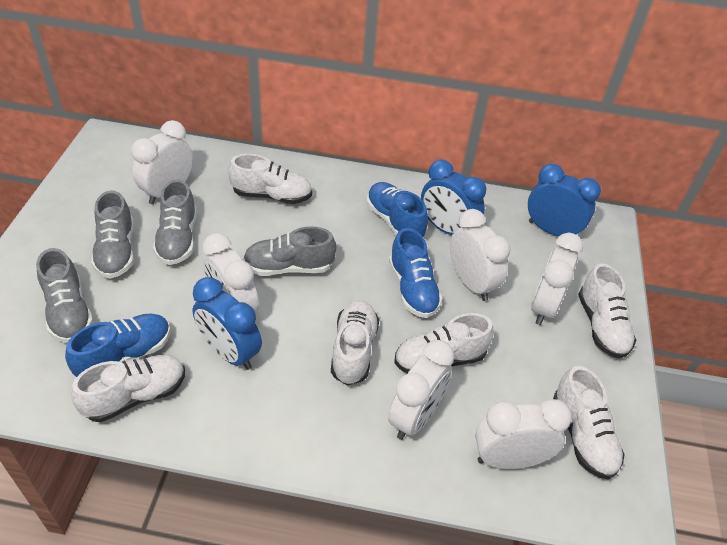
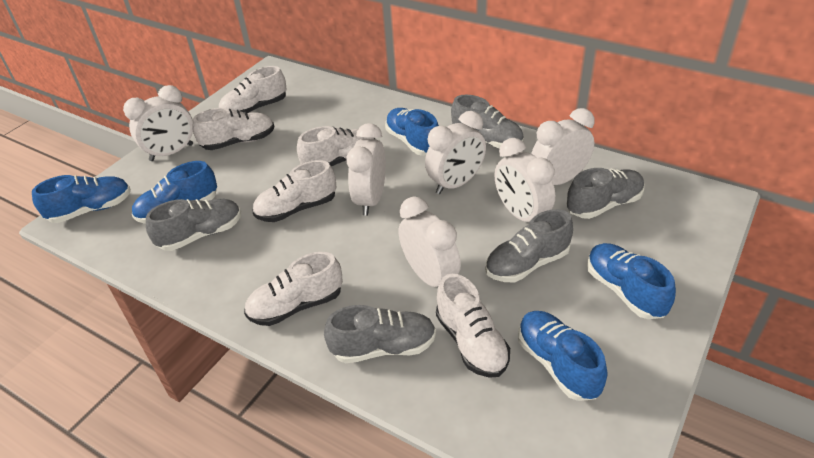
blue clock: [192,277,262,370] [421,159,486,235] [528,164,601,236] = 3 -> none = 0
blue shoe: [65,313,171,377] [367,182,428,237] [389,228,443,318] = 3 -> [32,175,131,223] [131,161,217,224] [385,108,439,156] [518,311,607,401] [587,243,676,319] = 5
grey shoe: [36,248,93,343] [91,190,134,279] [153,179,197,265] [243,226,336,276] = 4 -> [146,199,241,251] [324,305,436,363] [451,95,524,149] [485,209,573,282] [567,168,645,219] = 5

